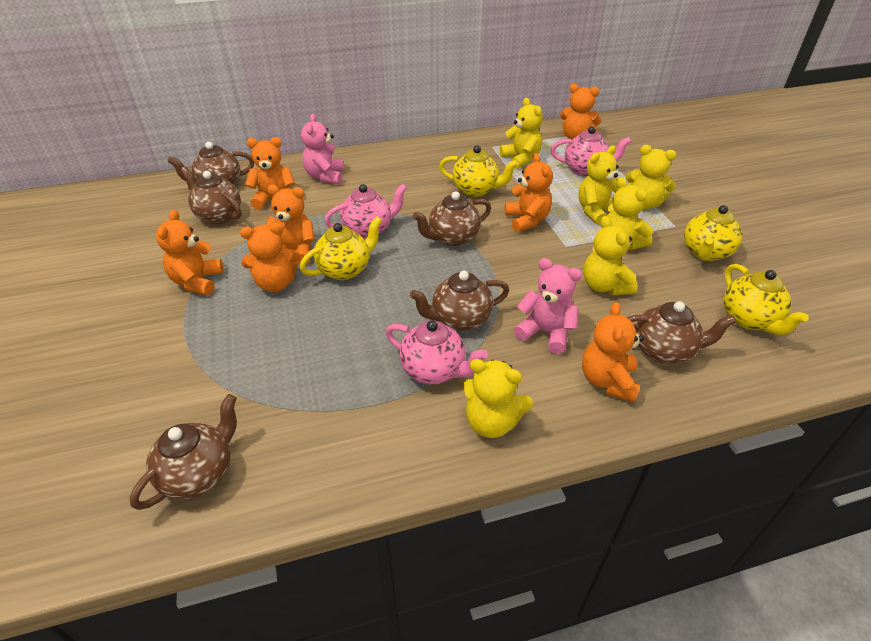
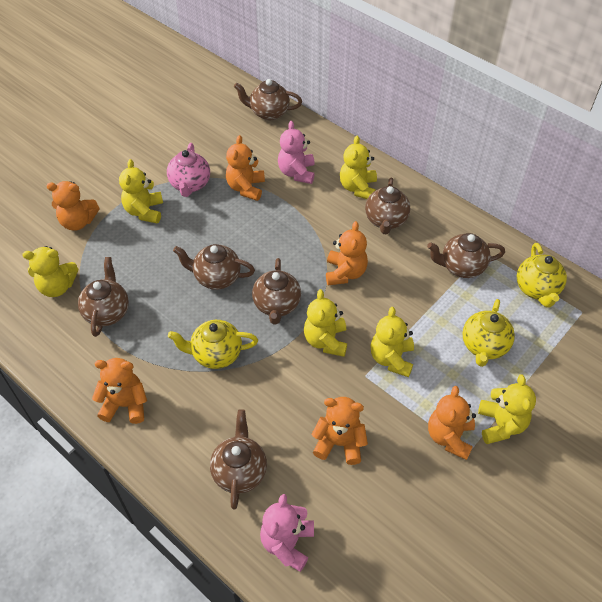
brown teapot: [130,394,237,510] [168,142,254,185] [181,166,242,224] [410,271,509,331] [413,191,491,246] [626,301,736,364] = 6 -> [78,257,129,337] [173,244,255,290] [210,409,267,509] [234,79,302,120] [252,258,301,324] [365,178,410,235] [427,233,505,278] = 7
orange teddy bear: [156,210,224,296] [240,223,300,292] [245,137,295,210] [266,185,315,265] [505,153,553,232] [560,84,602,140] [582,302,644,403] = 7 -> [46,181,100,231] [92,358,147,424] [226,135,265,201] [311,397,368,465] [326,221,368,285] [428,386,476,460] = 6
pink teapot: [325,184,407,239] [385,320,488,384] [551,126,631,176] = 3 -> [167,143,210,197] = 1
yellow teapot: [300,216,382,280] [439,146,518,197] [684,205,743,261] [723,264,809,335] = 4 -> [168,320,258,369] [462,299,515,367] [517,243,567,307] = 3

